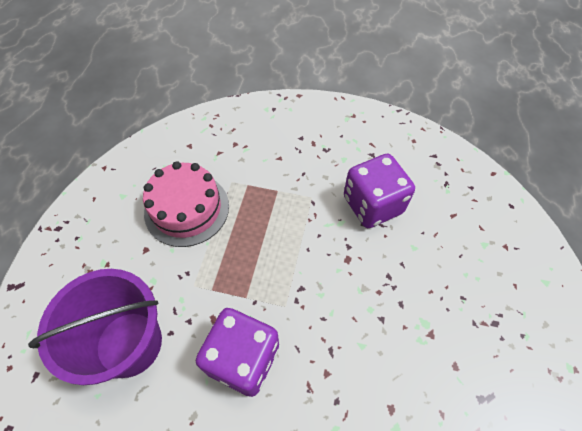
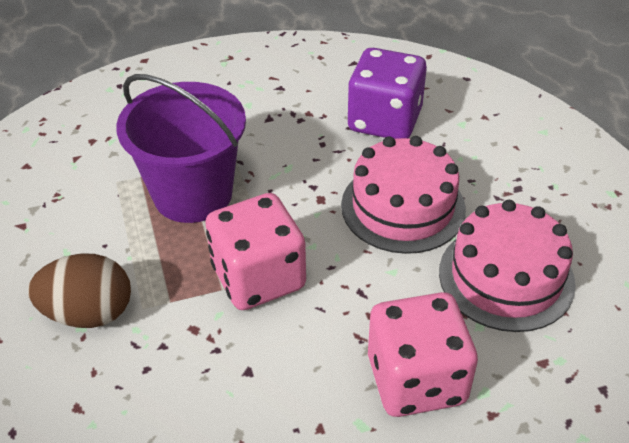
brown egg: none = 0 -> [28,253,131,328] = 1
pink cake: [143,161,229,247] = 1 -> [341,136,466,254] [439,200,576,332] = 2
pink dice: none = 0 -> [205,193,306,310] [368,292,478,417] = 2
purple dice: [196,308,279,397] [344,154,415,228] = 2 -> [347,48,427,139] = 1

